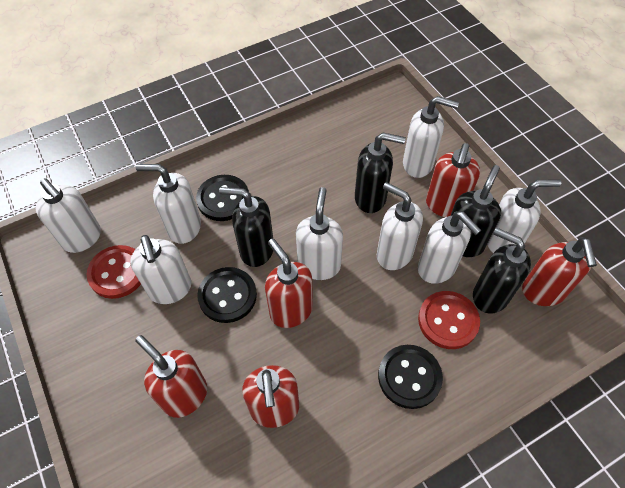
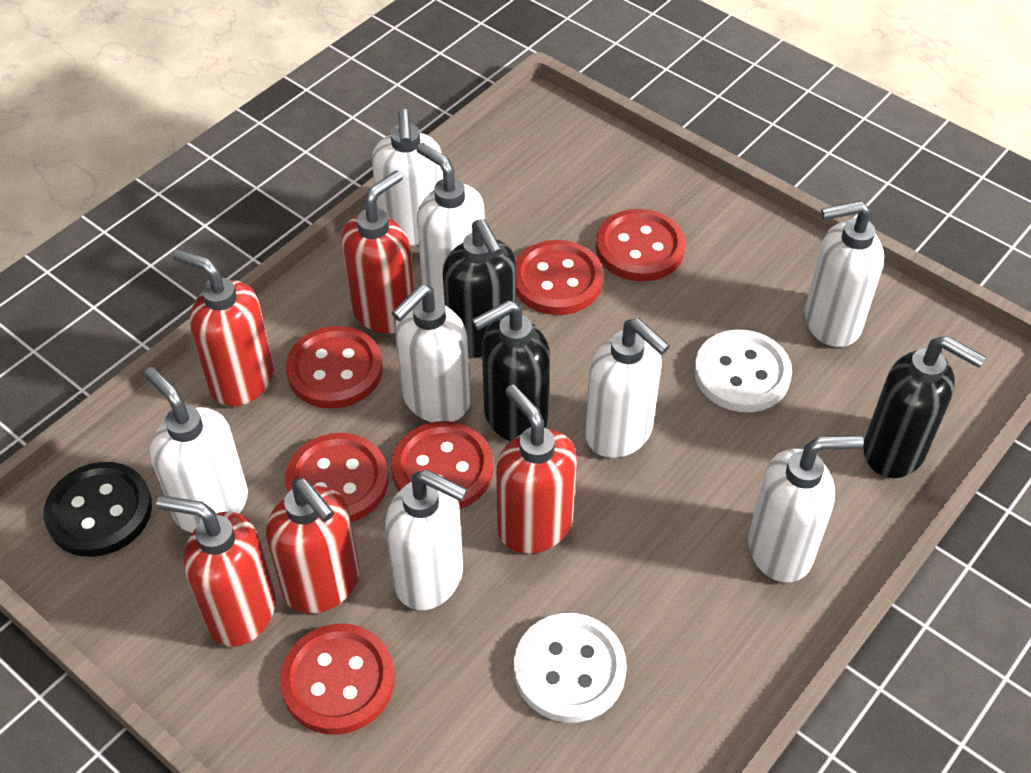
black button: [196,175,249,221] [197,267,257,323] [378,345,443,409] = 3 -> [44,462,152,557] = 1
black soap dispenser: [219,187,273,267] [355,133,406,213] [450,165,501,257] [473,227,531,314] = 4 -> [443,219,516,357] [472,300,550,441] [863,336,986,478] = 3
red button: [86,245,141,299] [418,291,480,349] = 2 -> [280,624,395,734] [285,433,388,522] [286,326,383,409] [392,421,493,509] [516,240,603,315] [596,209,686,281] = 6
white button: none = 0 -> [514,613,627,722] [694,330,792,412] = 2

